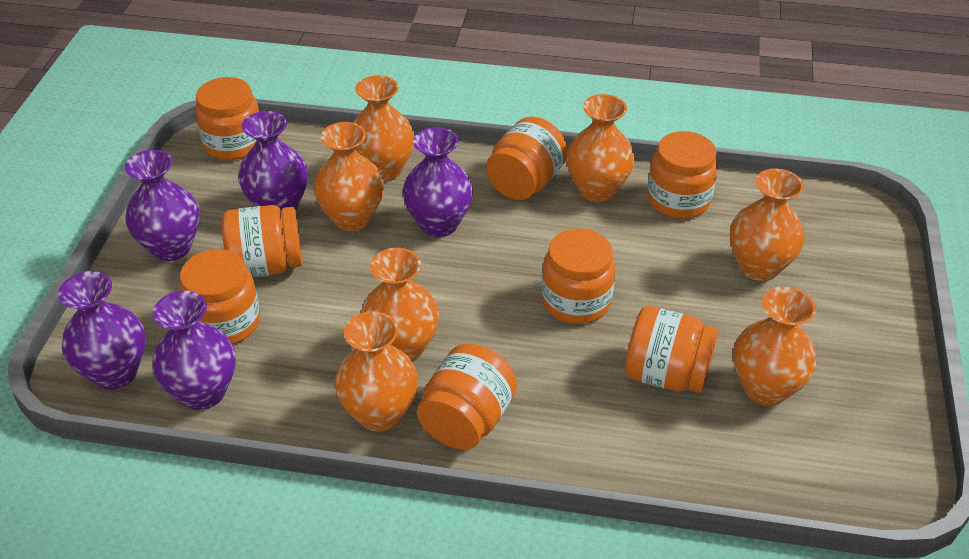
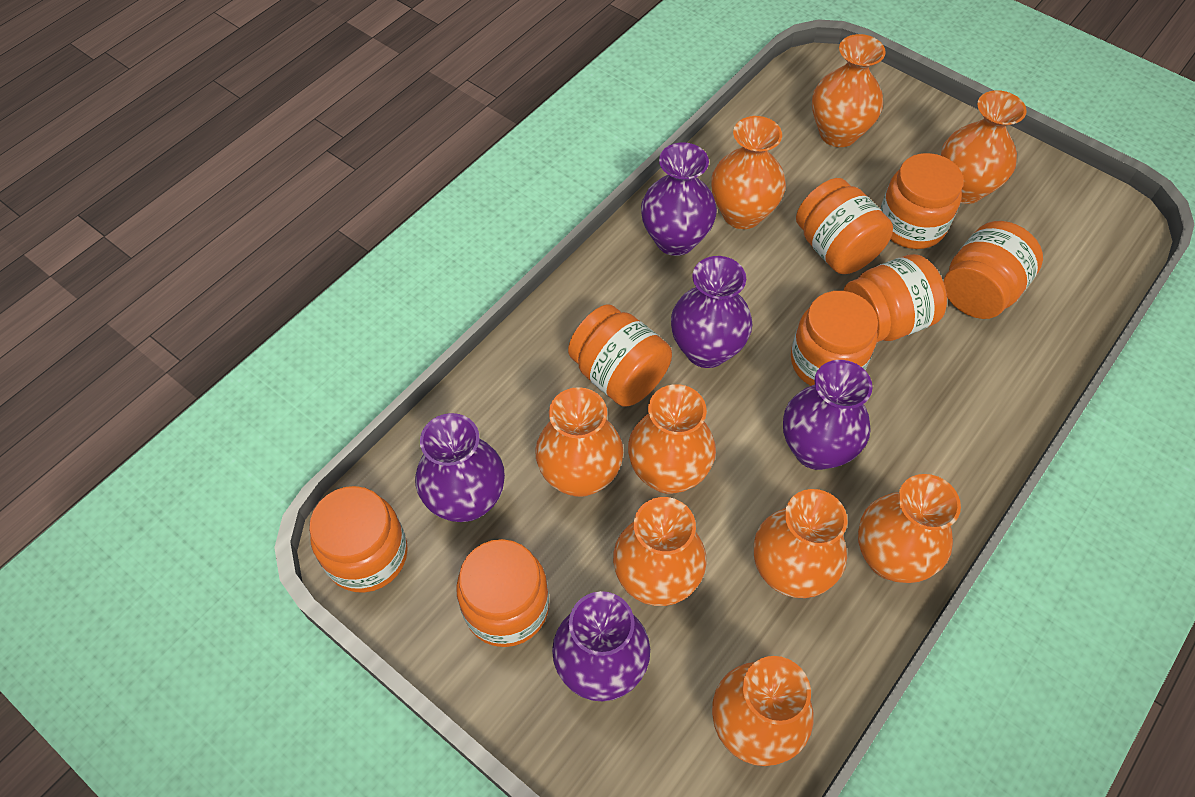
orange vase: [314,122,384,231] [335,311,418,432] [353,75,415,182] [360,248,439,362] [566,94,635,202] [730,168,805,281] [733,287,817,406] = 7 -> [535,387,623,497] [613,497,707,606] [628,384,716,494] [711,116,786,229] [712,656,813,766] [754,489,848,598] [812,34,886,147] [858,474,961,583] [941,90,1027,204] = 9

